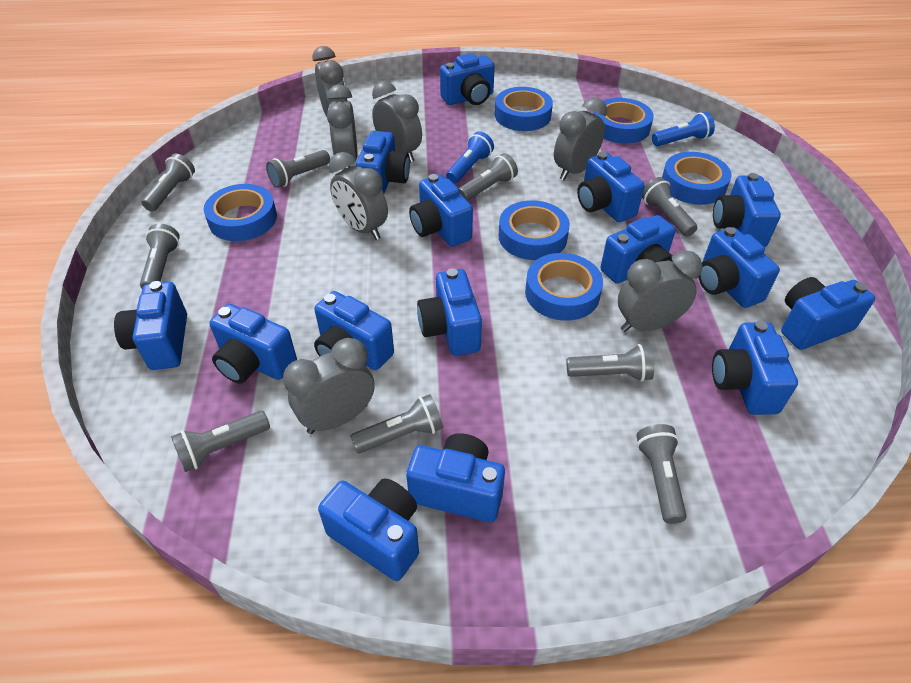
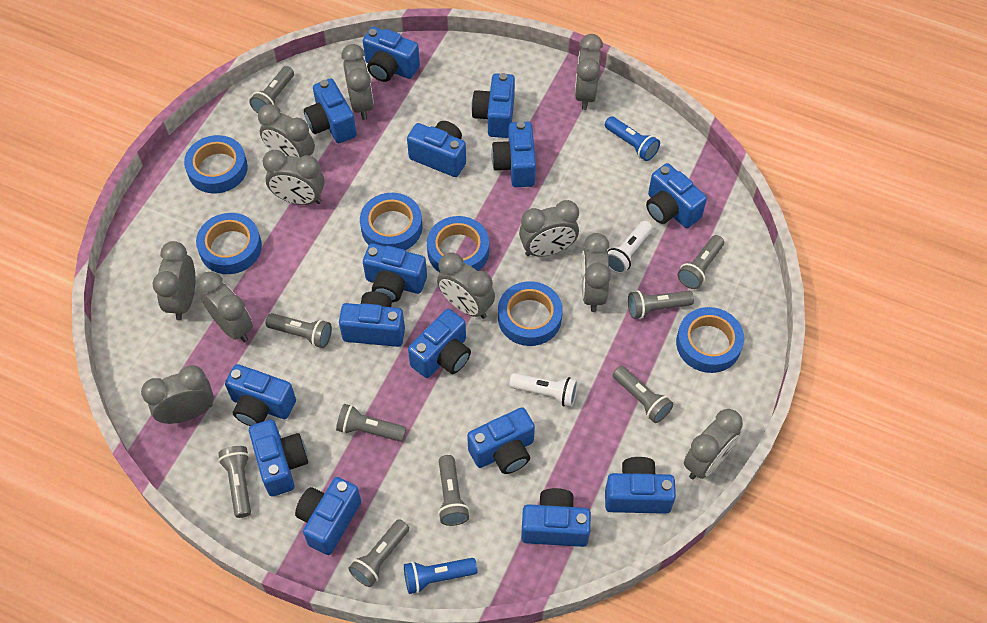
grey clock: [283,338,375,434] [312,46,348,116] [327,85,358,169] [329,152,388,240] [372,81,422,163] [554,97,607,180] [618,250,703,332] = 7 -> [141,365,214,424] [152,241,195,320] [197,271,253,342] [258,104,315,158] [263,150,325,205] [341,44,374,120] [437,252,495,319] [519,200,579,257] [575,34,603,110] [581,233,611,312] [684,409,743,479] = 11
white flashlight: none = 0 -> [509,373,578,407] [608,221,652,274] = 2

